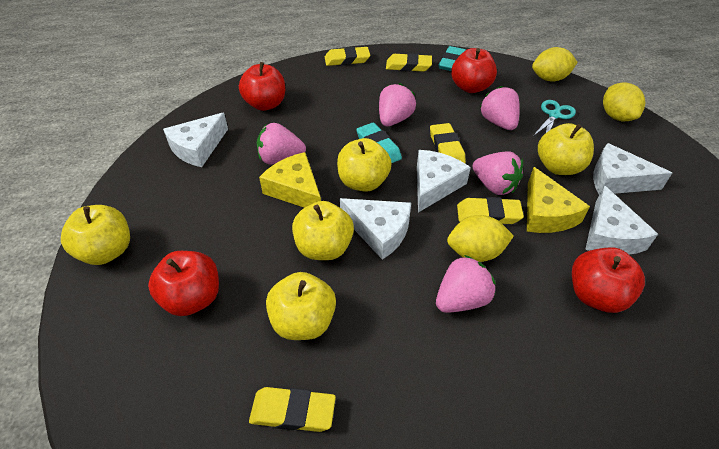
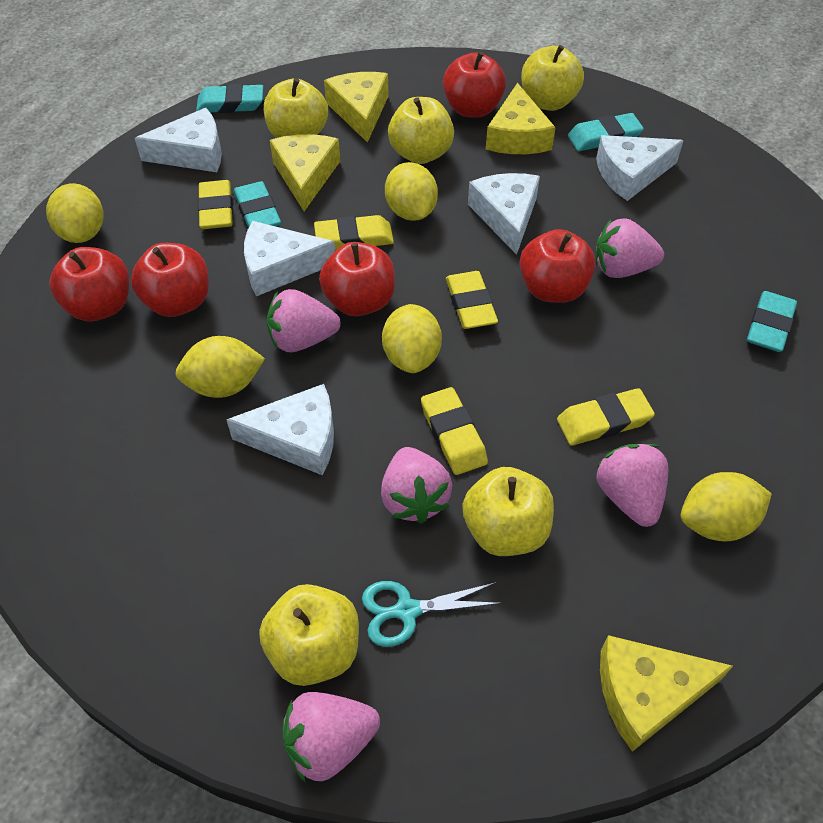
red apple: [148,251,219,316] [239,62,285,111] [451,48,497,93] [572,248,645,313] = 4 -> [49,247,129,321] [131,243,209,317] [319,242,395,316] [443,52,506,118] [520,229,596,303] = 5
turquoise eraser: [356,123,402,163] [439,46,466,71] = 2 -> [196,84,263,113] [234,181,281,228] [568,113,644,151] [747,291,797,352] = 4
yellow cheese: [259,152,321,208] [527,167,590,233] = 2 -> [270,134,340,211] [324,72,389,143] [486,83,556,154] [600,635,733,752] = 4
yellow lemon: [447,215,514,262] [532,47,578,82] [603,83,645,121] = 3 -> [46,183,103,243] [175,336,265,398] [382,304,442,373] [385,162,438,221] [681,472,772,541] = 5

